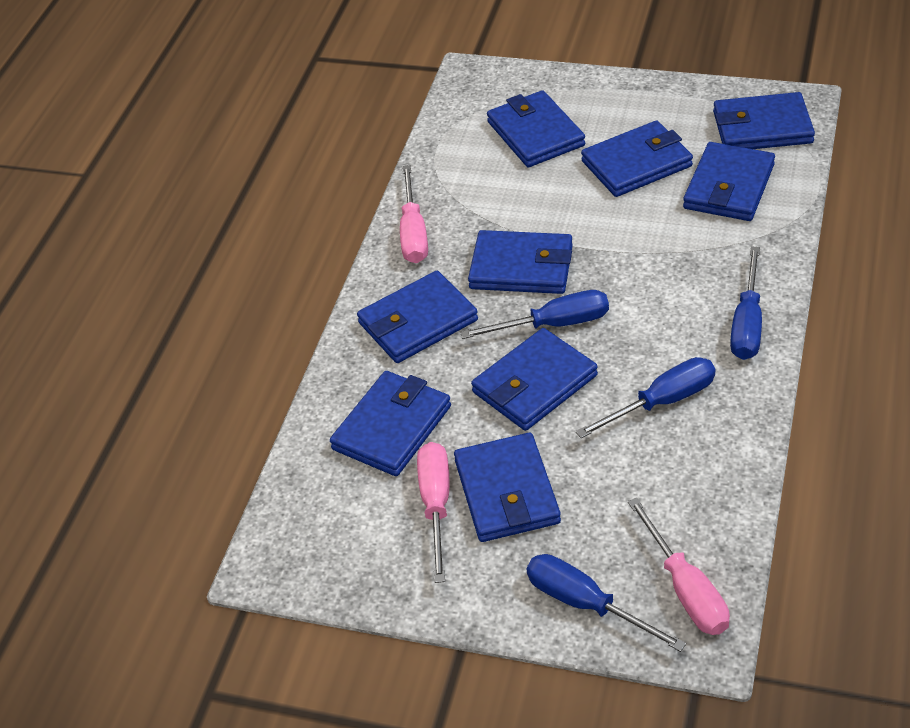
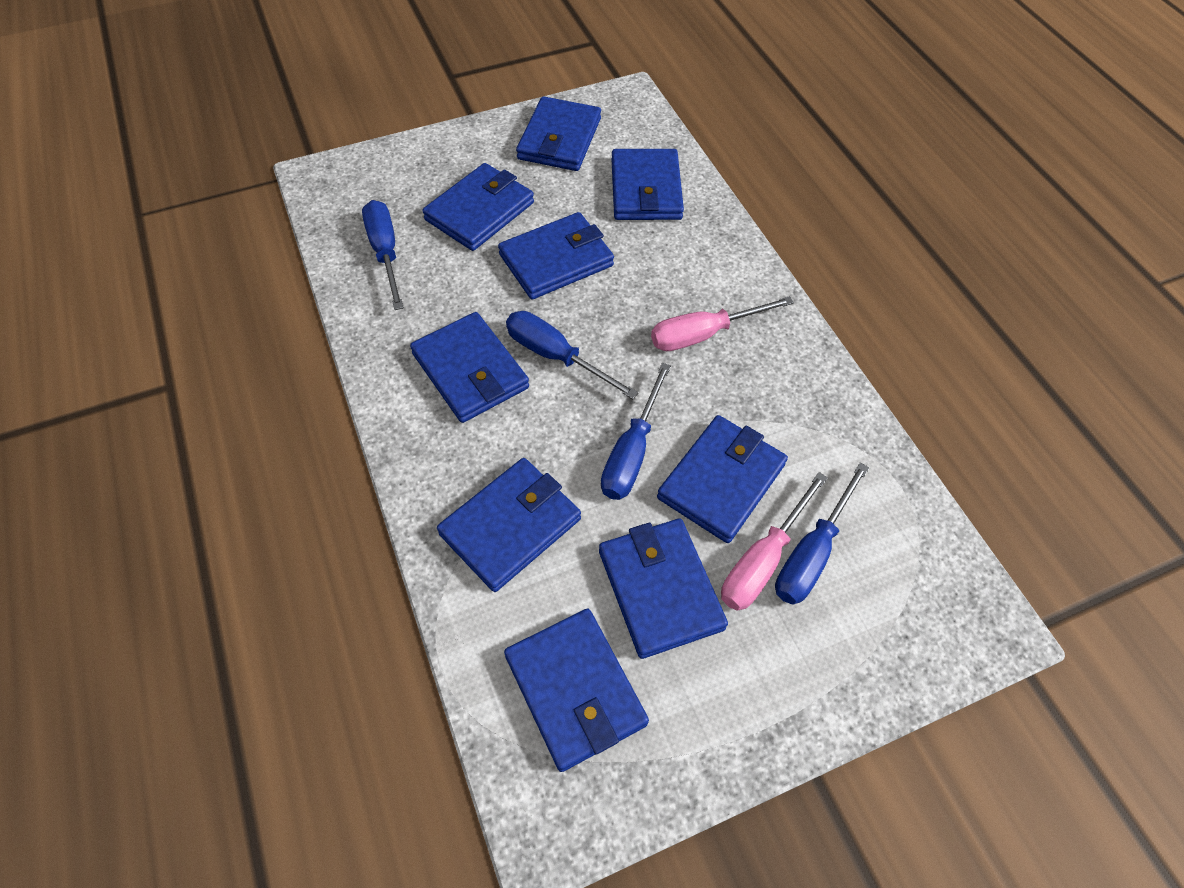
pink screwdriver: [400,165,428,263] [417,442,449,583] [628,498,730,635] = 3 -> [651,296,794,351] [721,472,828,611] = 2

